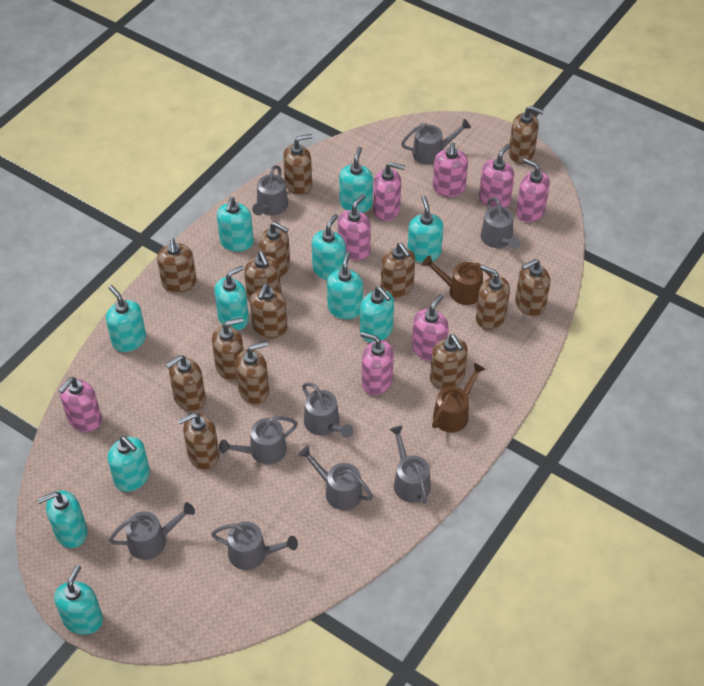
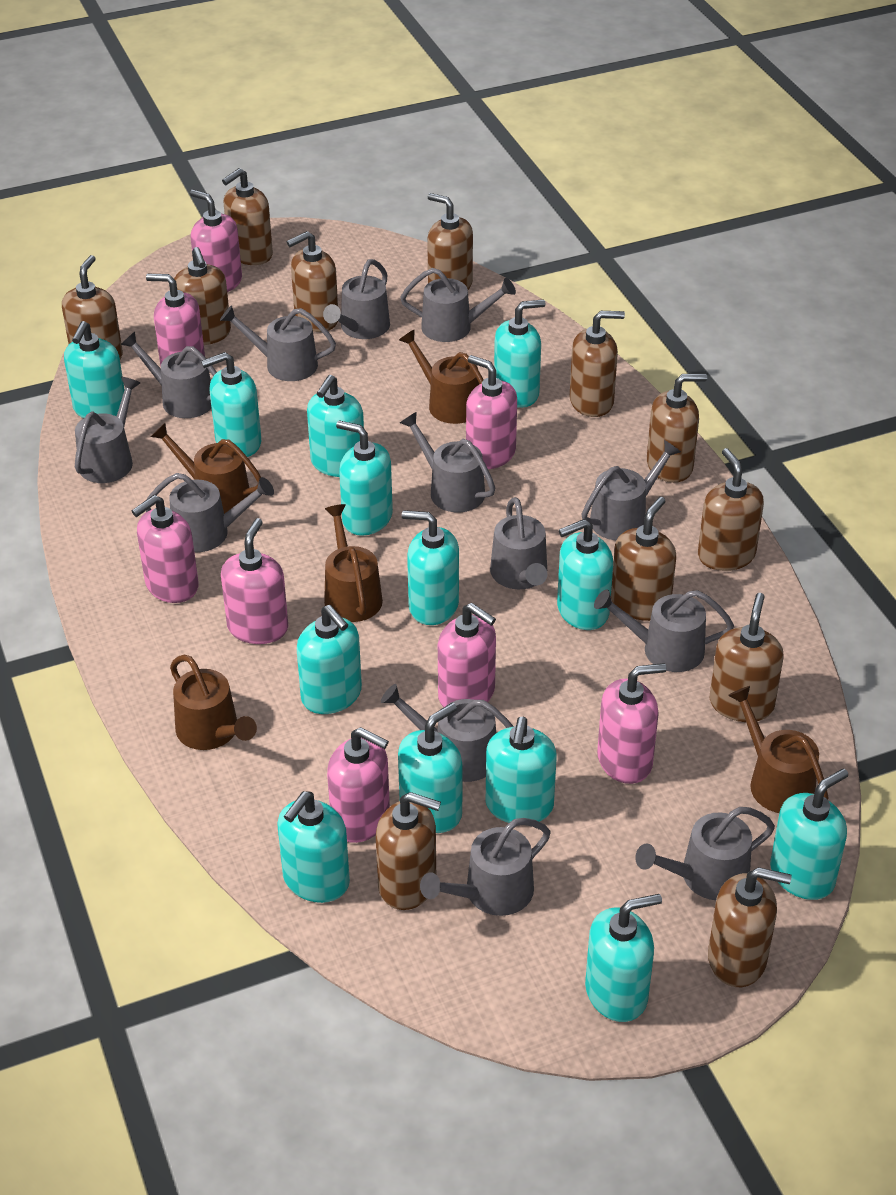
brown soap dispenser: [157,238,196,293] [166,355,206,412] [178,413,219,470] [212,318,244,380] [235,341,269,405] [244,251,281,302] [250,284,288,338] [258,222,290,278] [283,134,313,195] [381,243,415,298] [430,334,468,389] [476,265,510,330] [509,106,544,164] [515,259,550,317] = 14 -> [62,255,123,359] [174,247,231,345] [222,168,273,265] [287,231,338,332] [376,792,441,910] [427,193,473,290] [569,311,625,417] [611,497,676,621] [647,373,707,483] [698,448,764,571] [708,867,792,987] [710,593,783,722] = 12
brown watering can: [422,256,494,305] [432,363,486,432] = 2 -> [151,423,261,514] [170,655,257,750] [324,504,383,622] [399,329,483,424] [728,686,828,813] = 5
grey watering can: [109,502,195,560] [211,521,298,570] [219,416,298,464] [252,165,288,216] [299,446,373,510] [302,382,353,438] [389,426,431,504] [401,119,471,165] [481,197,520,249] = 9 -> [75,377,140,483] [121,332,217,418] [146,473,274,552] [220,305,336,381] [323,259,390,339] [381,684,514,782] [400,268,516,342] [400,412,495,512] [420,818,551,916] [490,497,547,589] [581,440,681,540] [594,589,734,672] [635,807,775,900] = 13
turquoise soap dispenser: [37,491,87,548] [54,565,103,635] [106,285,146,352] [108,436,150,492] [214,265,249,330] [217,197,254,252] [312,214,346,280] [327,251,363,319] [339,147,373,213] [360,287,394,342] [408,196,443,263] = 11 -> [64,321,125,418] [201,352,261,457] [277,791,350,903] [297,605,362,714] [307,375,364,477] [336,420,393,536] [398,703,462,833] [402,510,459,625] [486,717,557,823] [494,299,545,408] [557,519,613,630] [585,894,662,1022] [770,768,848,900] = 13

